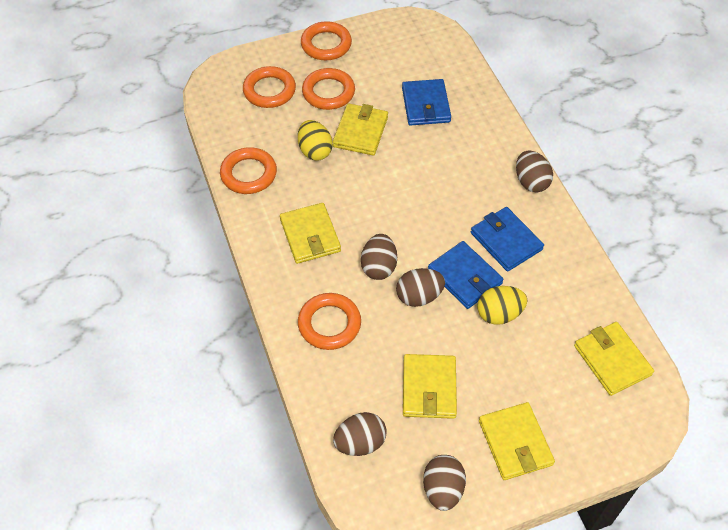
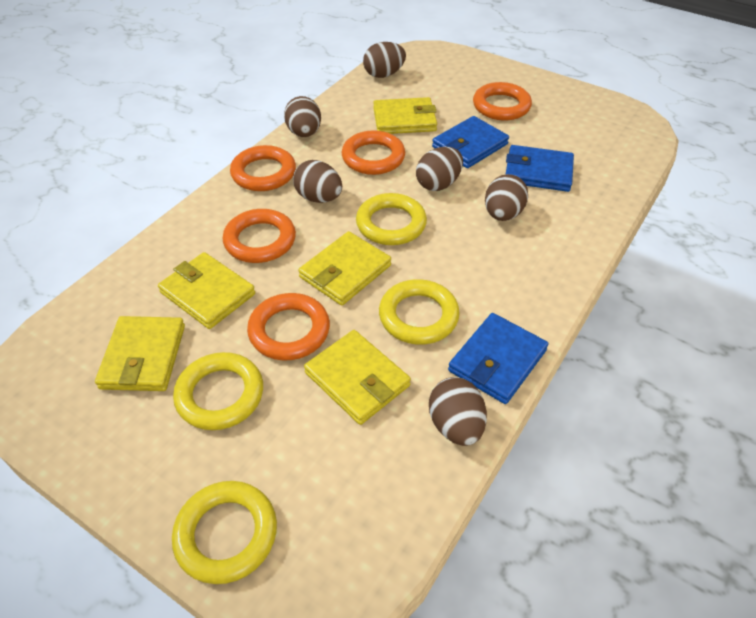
brown egg: [333,412,386,456] [361,234,397,280] [396,268,445,307] [423,455,466,511] [516,151,553,192] = 5 -> [284,96,321,137] [293,160,342,203] [363,42,406,78] [416,147,463,191] [429,377,487,446] [485,174,528,221] = 6
yellow egg: [298,120,333,161] [477,286,527,325] = 2 -> none = 0
yellow ring: none = 0 -> [172,481,277,584] [173,352,263,430] [356,193,427,245] [379,279,460,345] = 4

